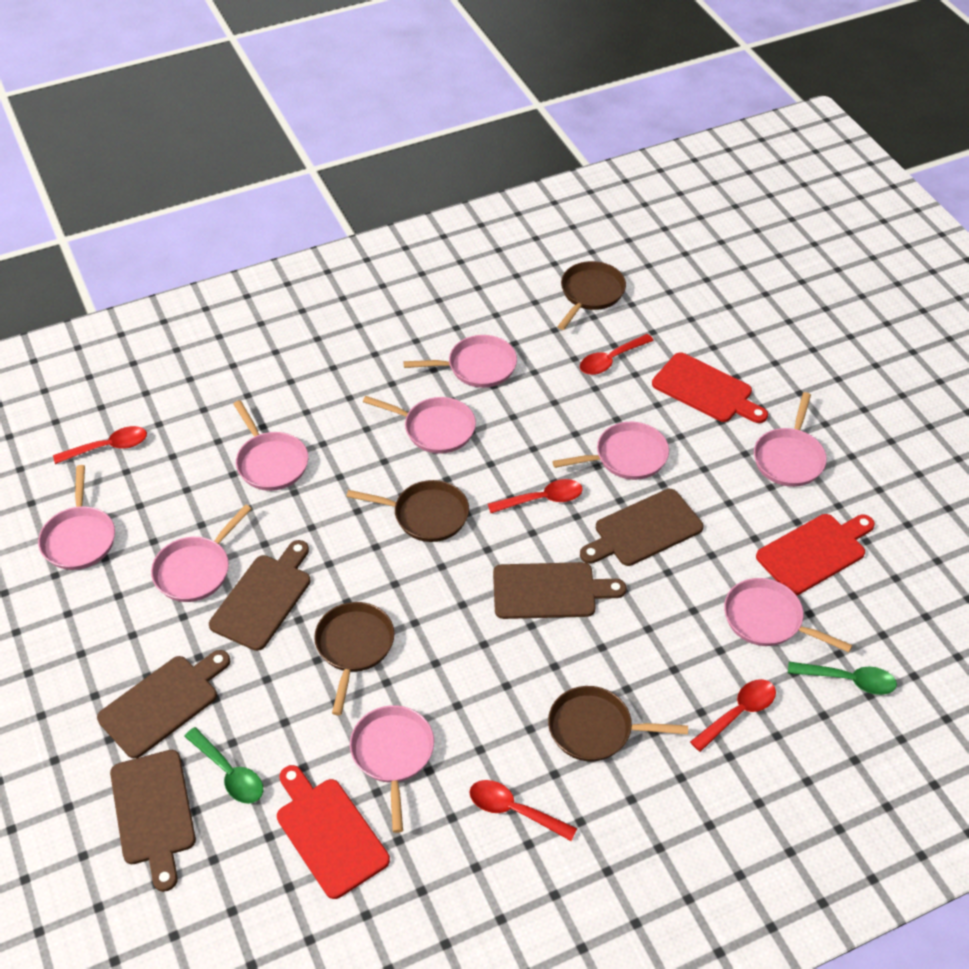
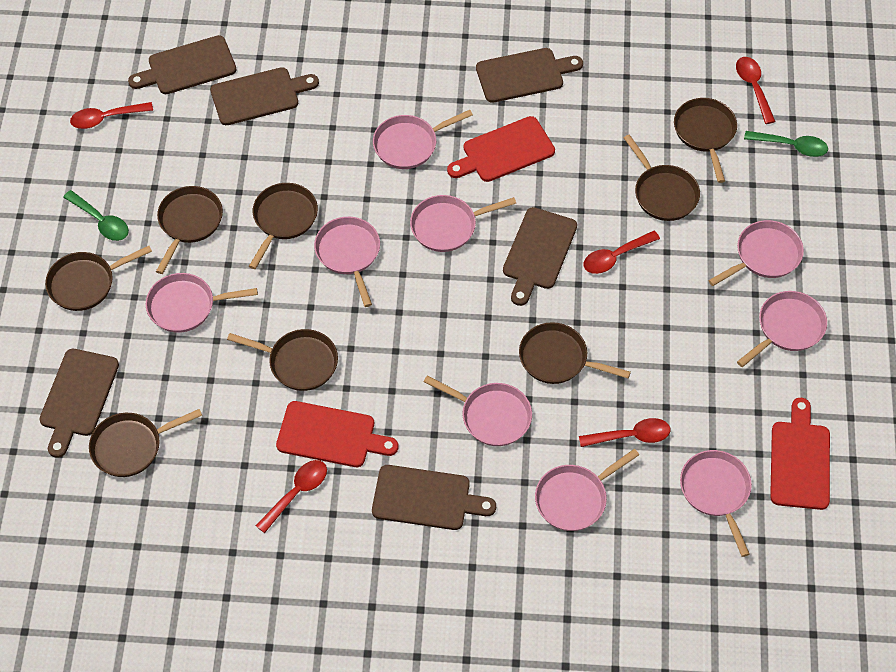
brown cutting board: [97,650,230,759] [110,750,196,892] [209,540,311,651] [493,562,626,619] [580,489,704,566] = 5 -> [39,349,119,458] [128,35,236,94] [211,67,319,125] [372,465,496,530] [476,48,583,103] [503,207,577,306] = 6
brown pan: [314,602,394,715] [346,480,469,542] [548,686,688,762] [557,261,626,330] = 4 -> [45,246,152,311] [89,409,202,477] [156,186,223,274] [227,329,338,391] [249,183,318,269] [519,322,631,384] [624,134,700,221] [674,98,737,183] = 8

